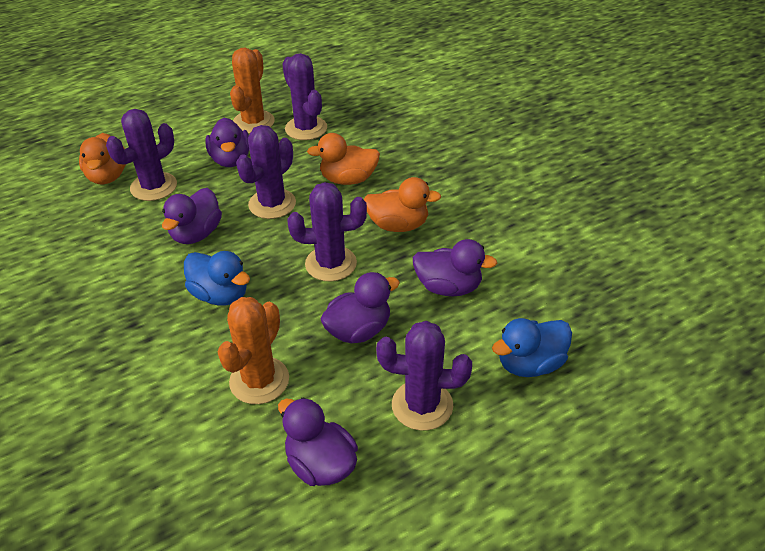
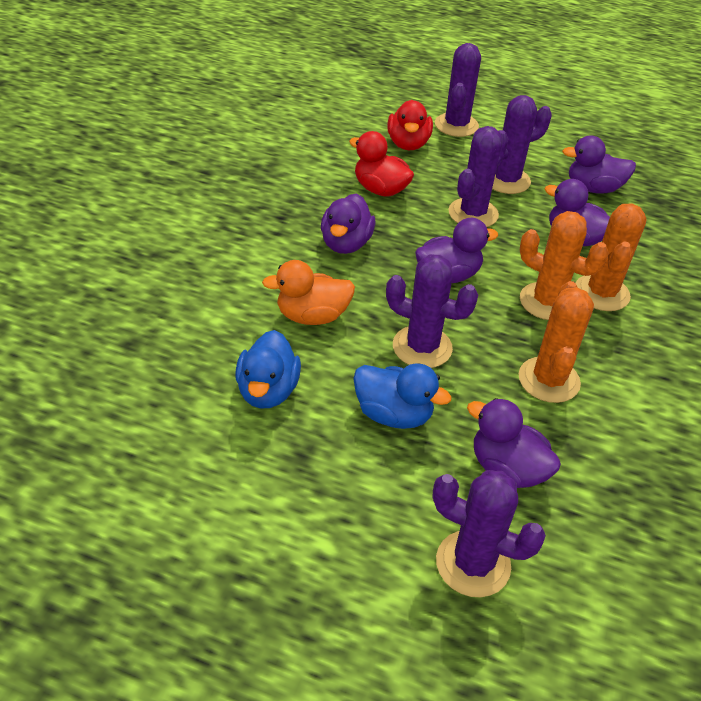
orange cactus: [218,297,289,404] [230,48,275,134] = 2 -> [519,281,594,403] [520,211,609,320] [576,203,647,311] = 3
orange duck: [79,133,126,184] [307,133,380,185] [363,177,441,232] = 3 -> [262,260,355,325] = 1
red duck: none = 0 -> [349,131,414,197] [387,100,433,150] = 2

